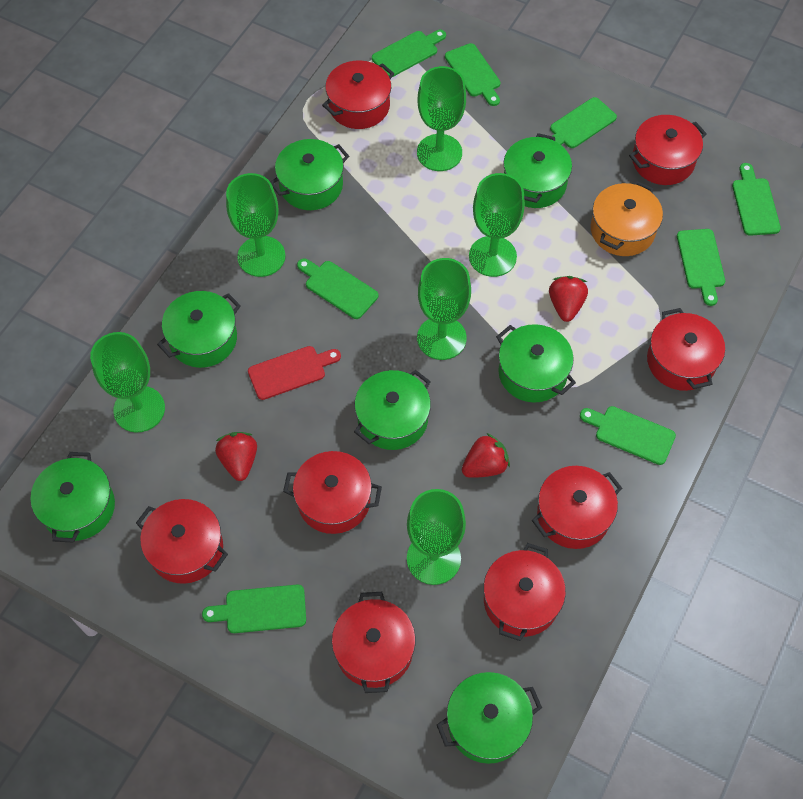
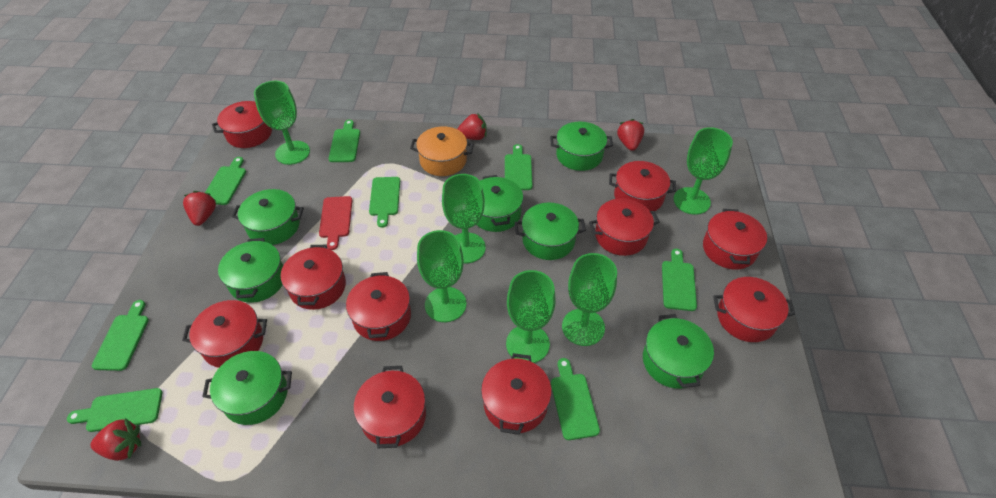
red pot: [136,499,228,584] [283,451,382,534] [322,60,394,129] [332,592,416,693] [483,543,566,641] [532,466,622,549] [629,115,707,185] [647,308,725,391] = 8 -> [182,300,267,368] [212,101,272,148] [281,245,346,310] [346,272,411,341] [354,366,426,448] [481,353,551,435] [589,198,660,256] [609,161,676,211] [703,209,767,269] [713,277,795,342] = 10
red strawberry: [215,432,257,481] [462,433,510,478] [549,276,588,322] = 3 -> [90,418,141,461] [183,191,216,226] [457,113,487,140] [617,119,644,151] = 4

